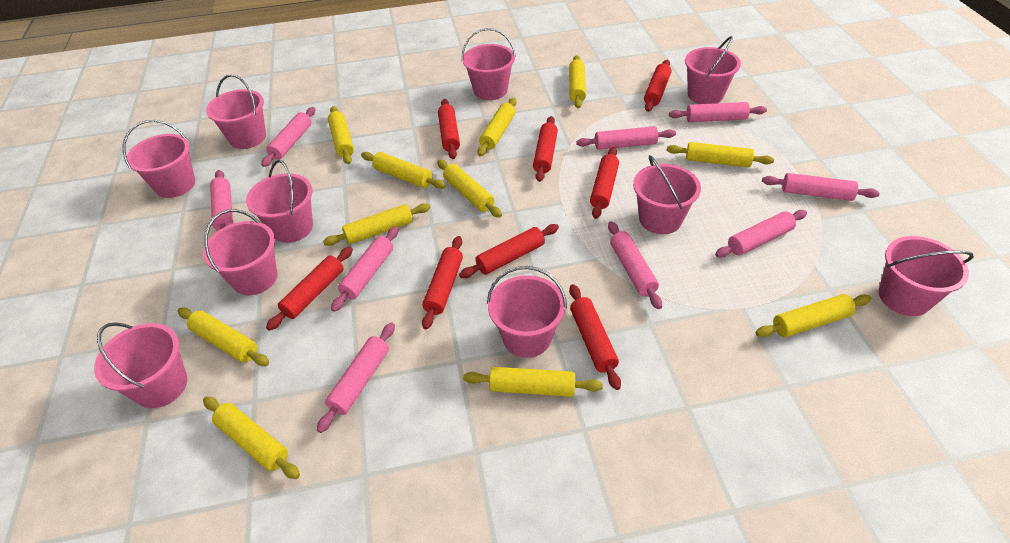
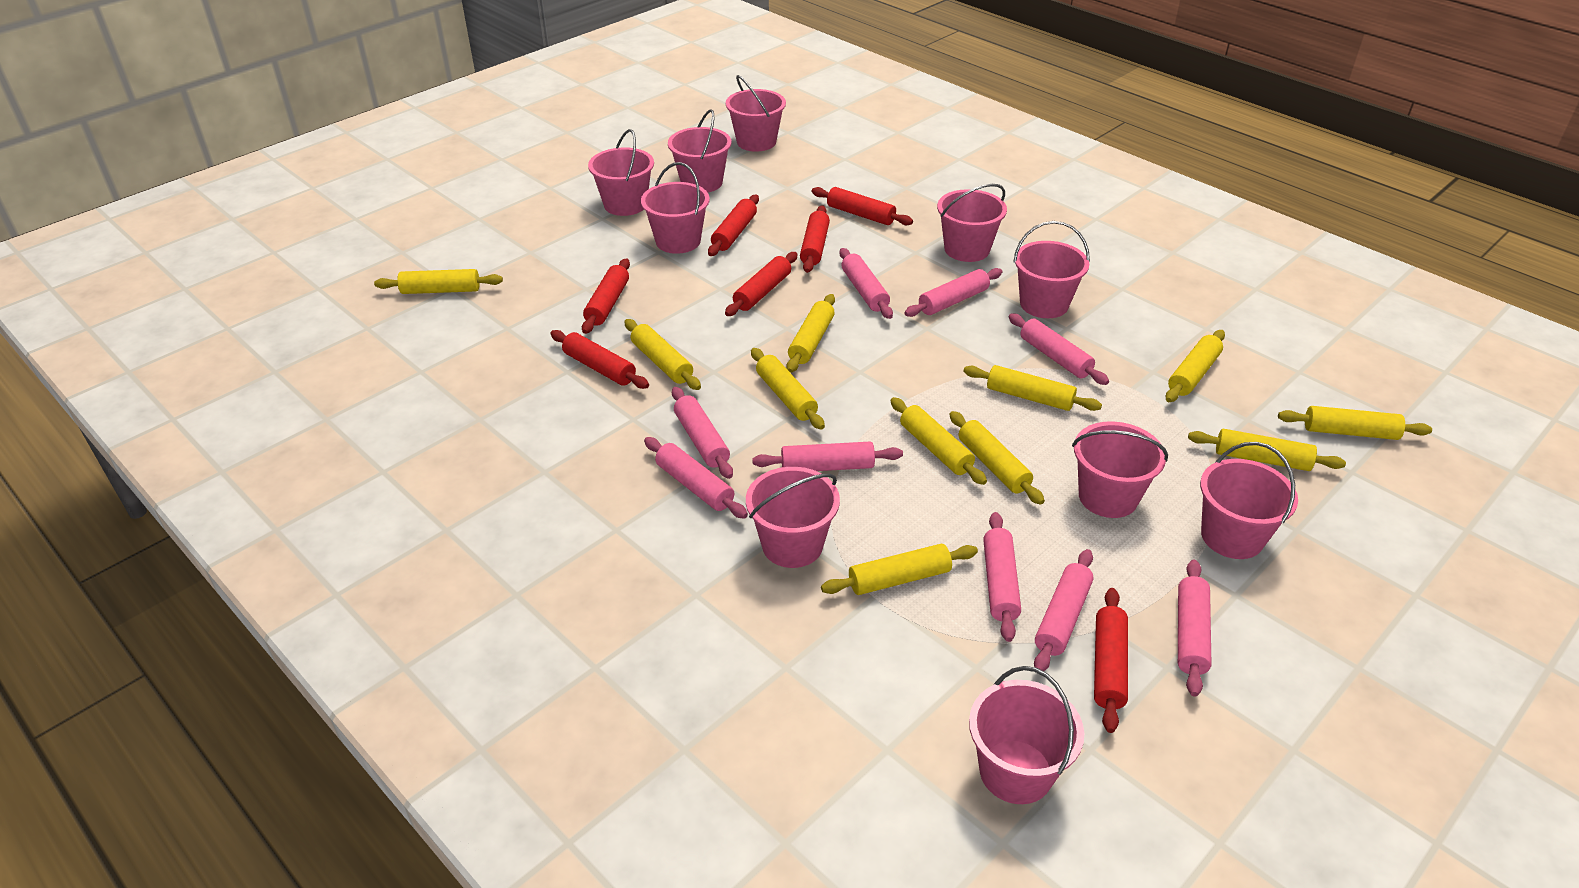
red rolling pin: [266,247,353,331] [422,236,463,329] [438,99,460,159] [459,224,559,278] [533,116,558,182] [569,284,621,390] [590,147,619,219] [644,60,671,112] = 8 -> [550,330,649,389] [582,258,630,334] [708,195,759,256] [725,252,798,316] [800,205,830,273] [811,187,913,225] [1094,588,1128,733] = 7

